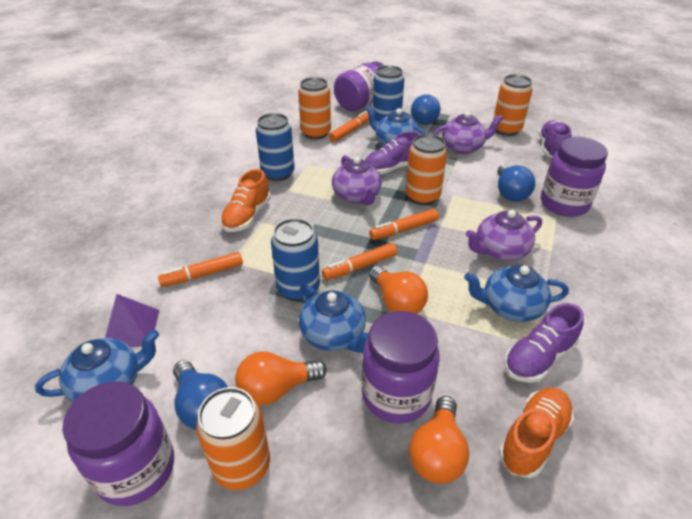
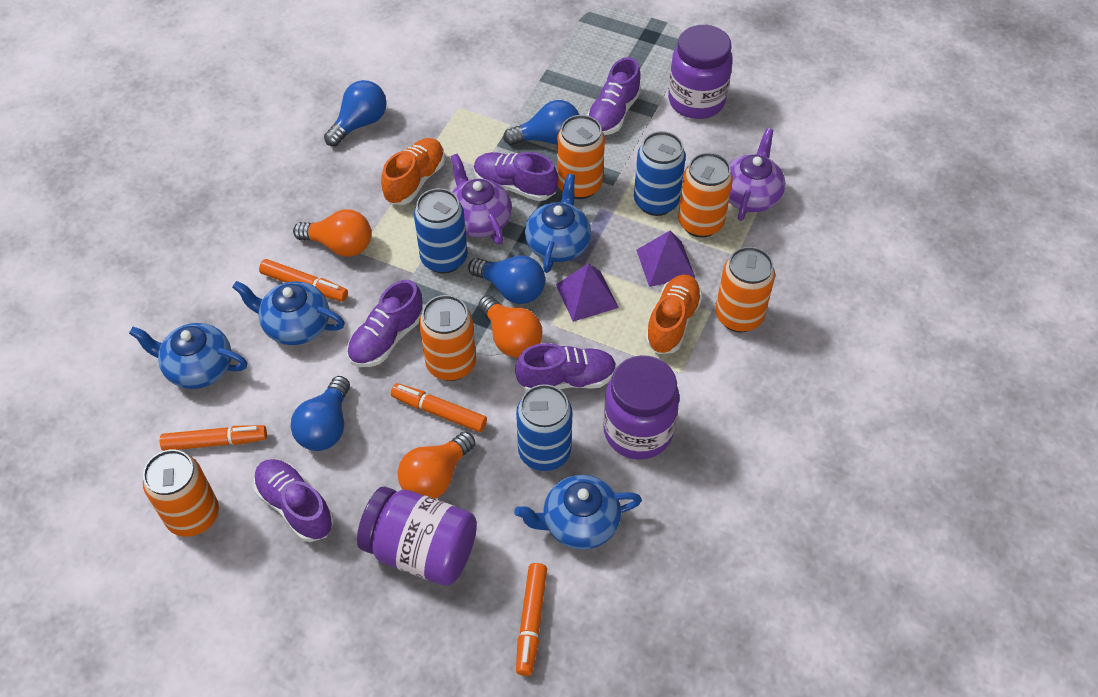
blue light bulb: [173,360,228,430] [411,94,440,125] [498,164,535,202] = 3 -> [291,376,350,451] [324,80,387,147] [468,256,545,304] [503,100,579,145] = 4
orange can: [196,387,270,490] [298,77,331,140] [405,134,447,205] [493,74,532,136] = 4 -> [143,449,219,537] [419,295,476,381] [557,115,605,199] [678,153,733,238] [716,247,775,332] = 5
purple jar: [62,381,174,506] [334,62,385,111] [361,311,440,424] [541,137,608,217] = 4 -> [357,487,477,585] [603,355,680,459] [668,25,733,119] = 3
purple pyramid: [105,294,159,347] = 1 -> [556,263,619,322] [636,231,695,287] = 2
purple shoe: [365,131,422,174] [504,303,584,383] [538,120,572,158] = 3 -> [253,459,334,542] [347,280,423,367] [474,152,558,201] [515,343,617,391] [587,57,641,135] = 5
purple teapot: [332,155,382,205] [432,111,504,154] [466,210,542,261] = 3 -> [451,154,512,244] [729,128,786,221] = 2

